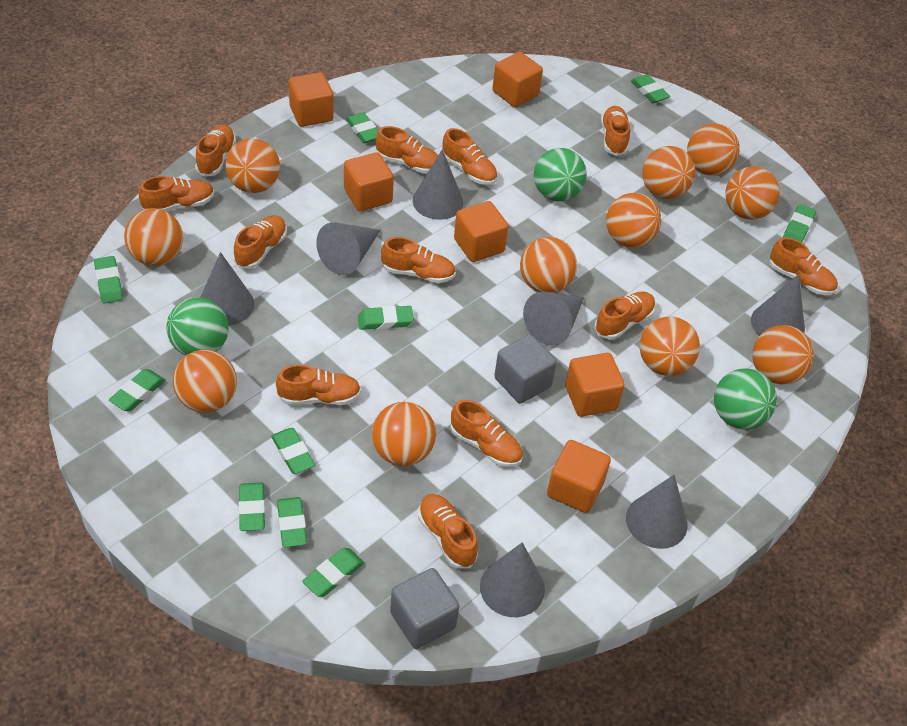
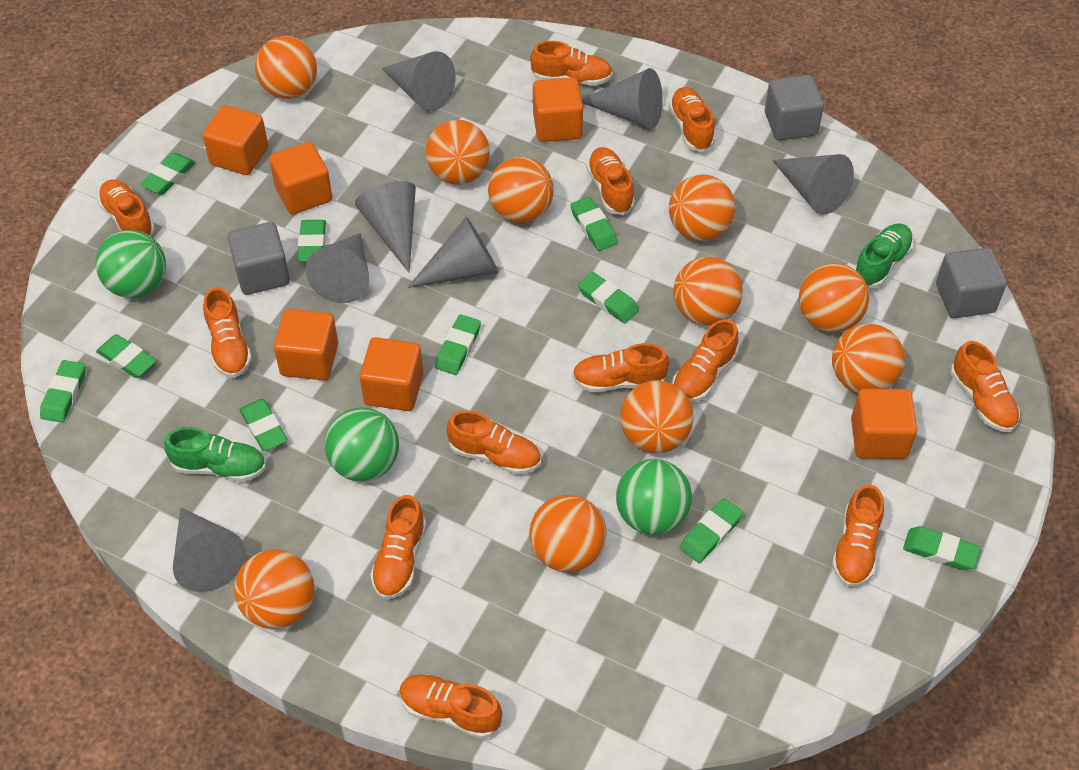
green shoe: none = 0 -> [164,427,266,482] [854,223,913,288] = 2
grey cube: [390,568,459,649] [494,334,557,404] = 2 -> [227,222,290,295] [765,75,824,141] [936,247,1007,318] = 3
orange ball: [124,208,183,266] [173,350,237,413] [225,138,280,193] [372,402,436,466] [520,237,577,293] [606,193,661,248] [640,316,700,376] [642,146,696,199] [687,124,740,175] [725,166,780,220] [753,325,814,385] = 11 -> [234,549,314,629] [255,36,317,99] [426,120,490,185] [488,157,554,223] [529,495,606,572] [620,380,694,453] [669,175,735,241] [674,256,743,326] [799,263,869,333] [832,323,905,393] = 10

